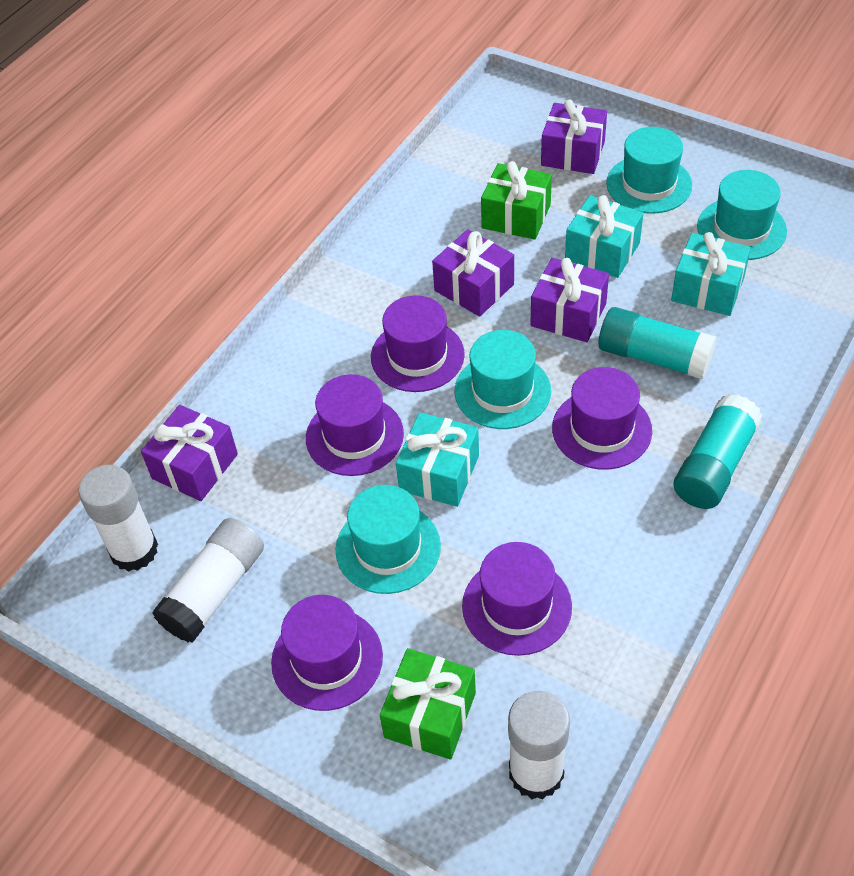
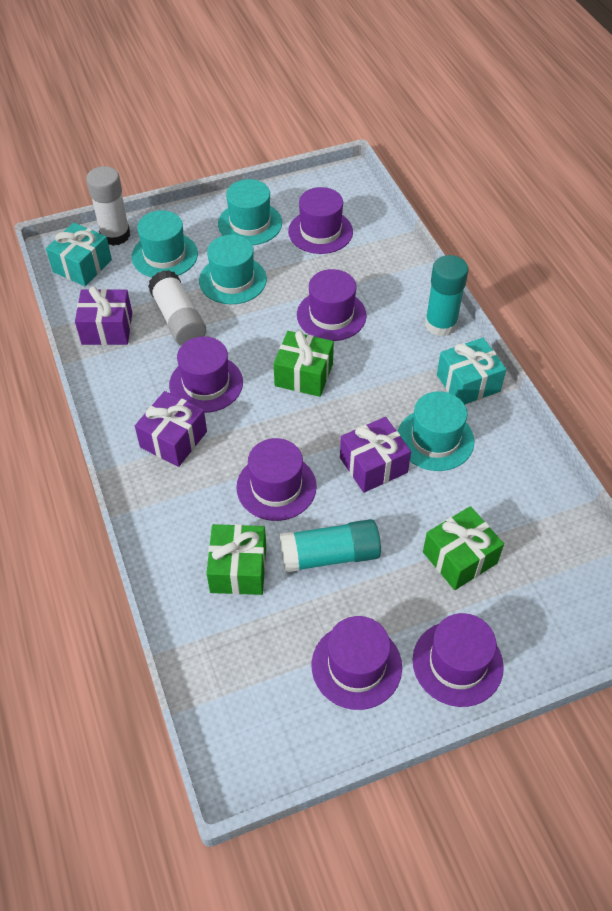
green gift: [380,648,476,760] [481,161,552,240] = 2 -> [206,524,266,595] [274,331,334,397] [423,506,504,590] = 3
purple gift: [141,405,238,501] [432,229,514,317] [530,258,609,342] [541,100,607,174] = 4 -> [75,286,132,345] [135,391,207,467] [340,417,411,493] = 3
purple hat: [271,595,383,711] [306,374,404,476] [371,295,465,392] [462,542,572,656] [552,367,652,470] = 5 -> [169,337,243,413] [236,438,317,521] [288,187,353,254] [297,269,367,341] [312,616,402,710] [413,613,504,707] = 6
turquoise gift: [396,412,479,507] [565,195,643,278] [671,232,751,316] = 3 -> [46,223,112,286] [437,337,507,405] = 2
white glue stick: [79,465,158,572] [152,518,264,643] [508,691,570,800] = 3 -> [86,166,130,246] [148,270,206,346] = 2

